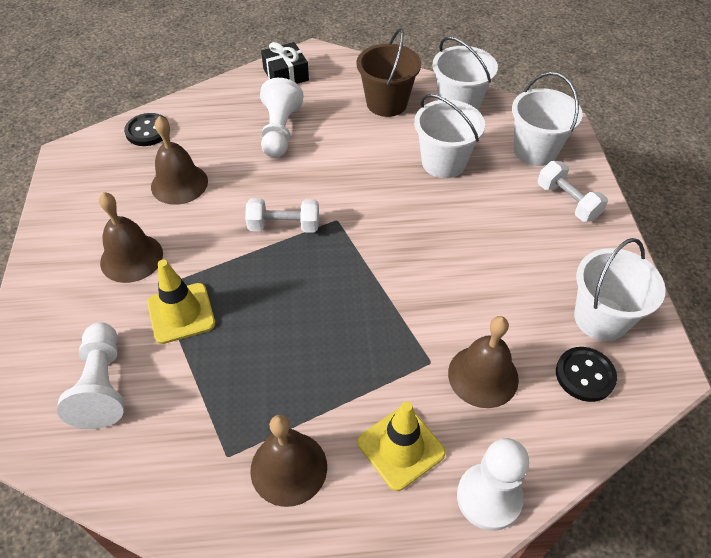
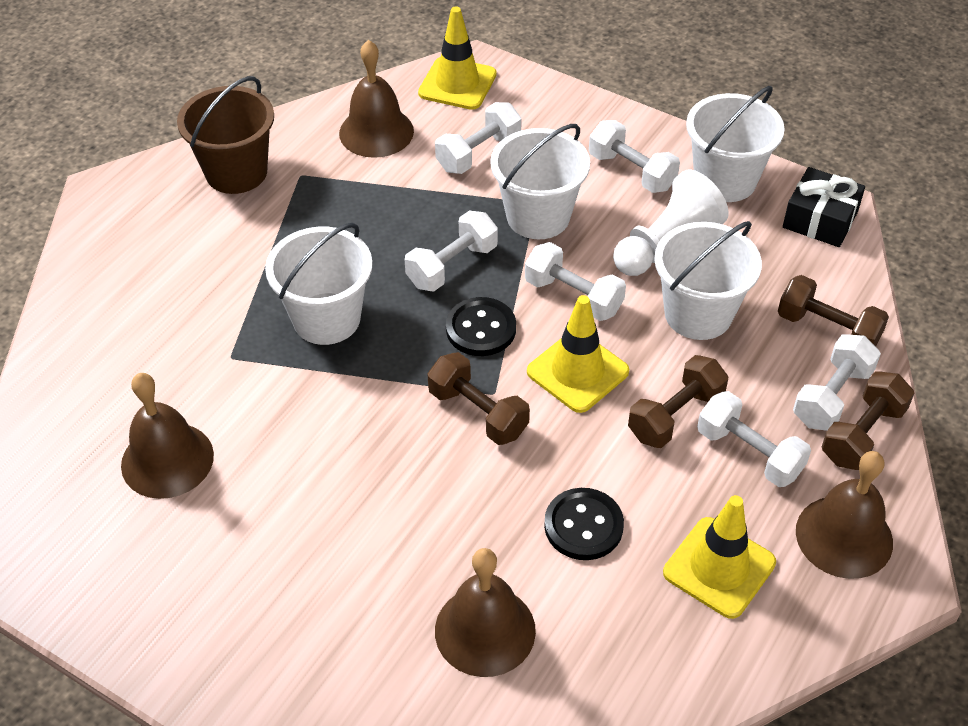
brown dumbbell: none = 0 -> [427,352,530,445] [628,355,728,448] [778,275,889,347] [822,371,914,470] = 4
white dumbbell: [245,198,319,233] [538,161,608,222] = 2 -> [405,211,498,292] [435,102,522,174] [525,242,626,321] [589,120,680,193] [697,391,811,487] [793,334,881,431] = 6
white pawn: [57,322,124,429] [260,78,304,158] [457,438,529,531] = 3 -> [613,170,729,276] = 1
yellow traffic cone: [147,259,215,344] [358,401,446,491] = 2 -> [418,6,497,110] [527,295,629,413] [663,495,776,619] = 3

